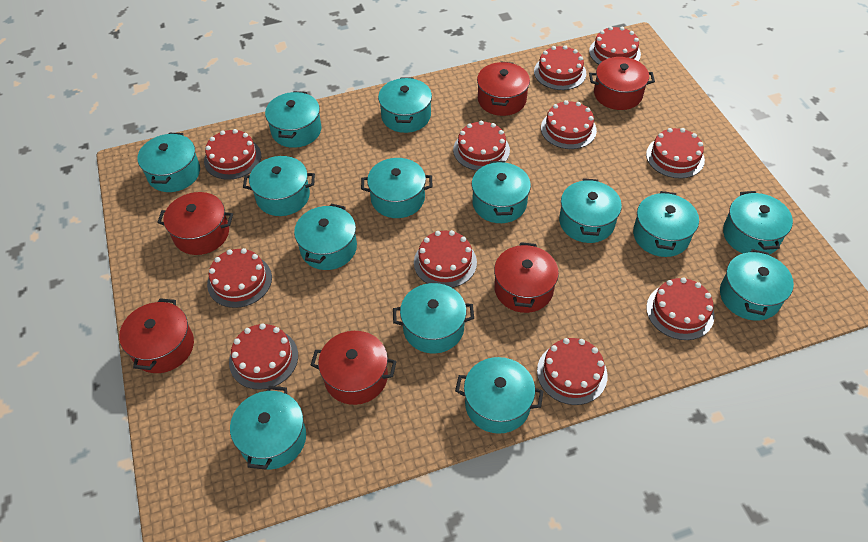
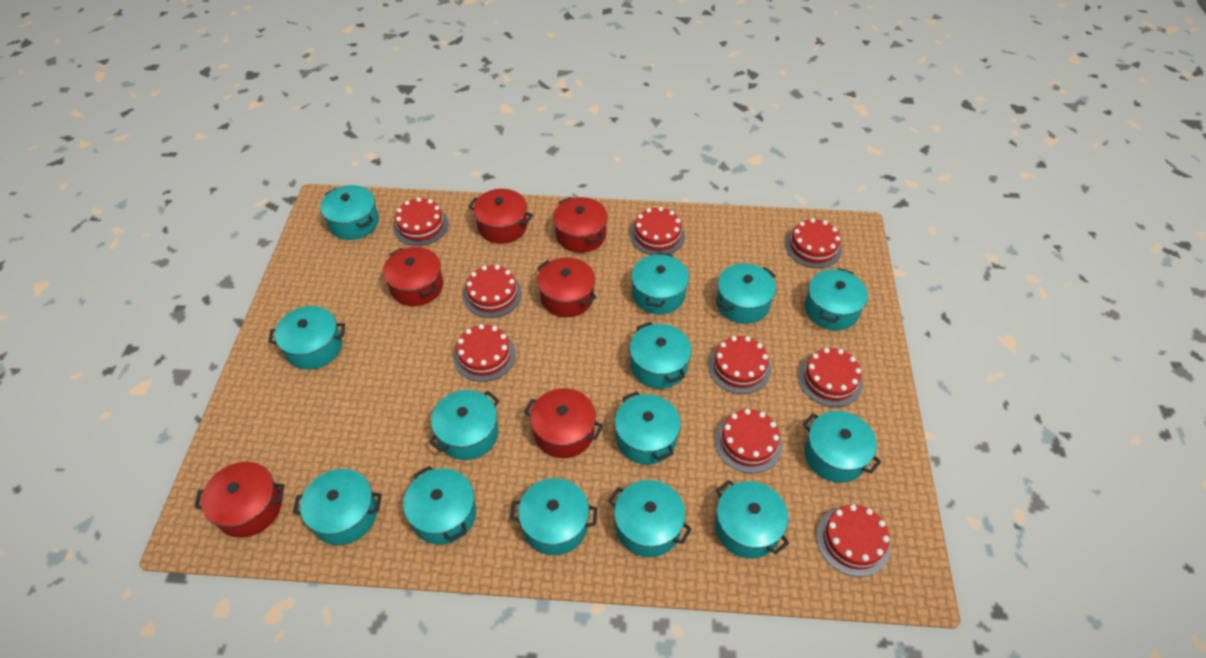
red cake: [204,129,261,180] [207,248,272,308] [229,323,298,390] [414,230,477,288] [453,121,510,171] [534,45,586,90] [537,338,608,405] [541,100,597,149] [589,26,641,65] [646,128,705,178] [646,277,714,340] = 11 -> [393,197,448,246] [453,324,516,382] [463,265,522,318] [630,207,685,255] [708,336,771,394] [715,409,782,473] [785,218,842,268] [798,348,863,407] [817,504,891,577] = 9

